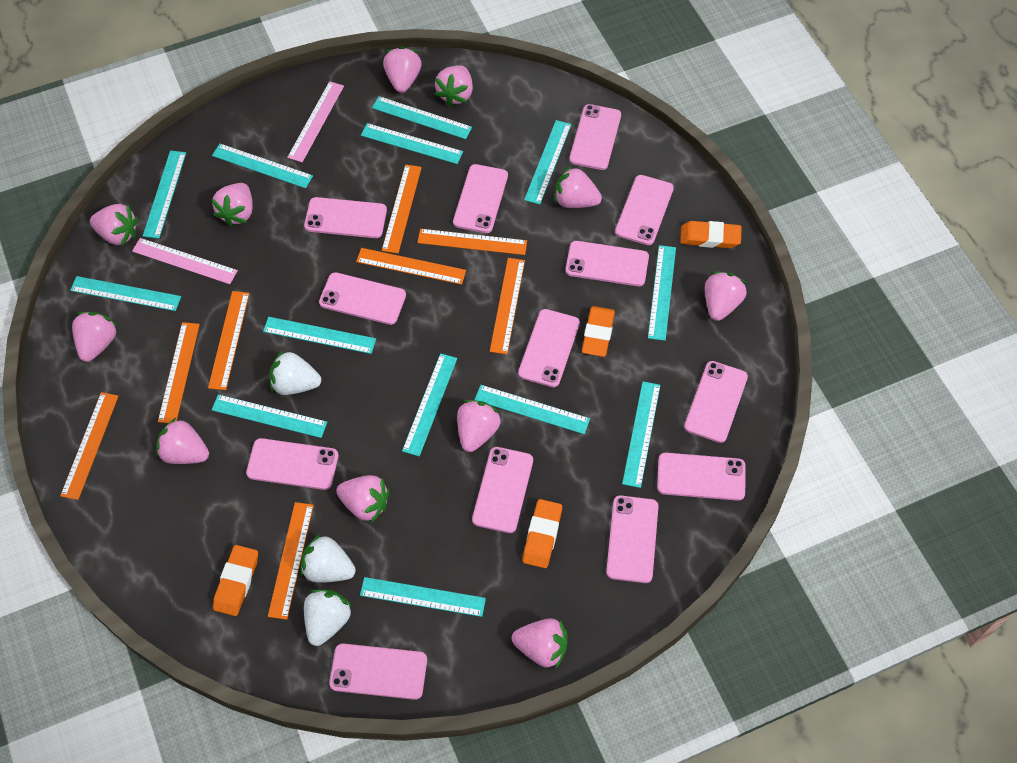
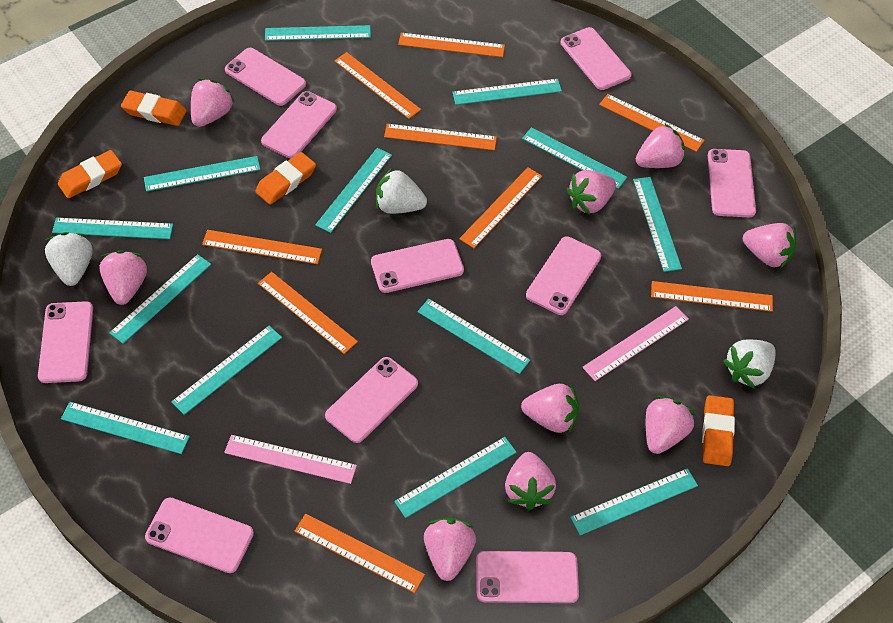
orange ruler: [60,392,118,500] [158,322,200,423] [208,291,250,390] [268,502,314,620] [356,248,466,285] [382,164,422,253] [417,229,527,255] [490,258,525,354] = 8 -> [202,230,322,264] [258,272,358,354] [294,514,425,593] [334,52,421,119] [384,124,497,150] [398,33,505,57] [459,167,542,248] [599,94,704,152] [651,281,773,312] = 9
pink phone: [246,438,339,490] [304,197,387,238] [319,272,406,325] [329,643,427,700] [453,164,508,233] [472,447,533,533] [518,309,580,387] [565,241,649,286] [569,104,621,170] [606,495,659,583] [615,175,674,245] [657,453,746,501] [684,361,748,443] = 13 -> [38,301,93,383] [145,498,254,573] [225,48,306,106] [261,91,337,159] [325,357,418,443] [371,239,464,293] [476,551,579,603] [526,236,601,315] [560,27,632,90] [708,149,756,217] = 10
pink strawberry: [72,312,118,362] [90,204,138,246] [156,418,209,464] [211,183,253,227] [336,475,390,522] [383,47,422,93] [435,65,473,106] [457,400,501,452] [512,618,568,668] [555,166,602,208] [705,272,747,321] = 11 -> [99,251,147,305] [191,79,235,127] [424,518,476,581] [505,452,556,510] [521,384,579,434] [566,170,616,215] [636,123,685,168] [646,396,696,454] [743,223,796,269] = 9

